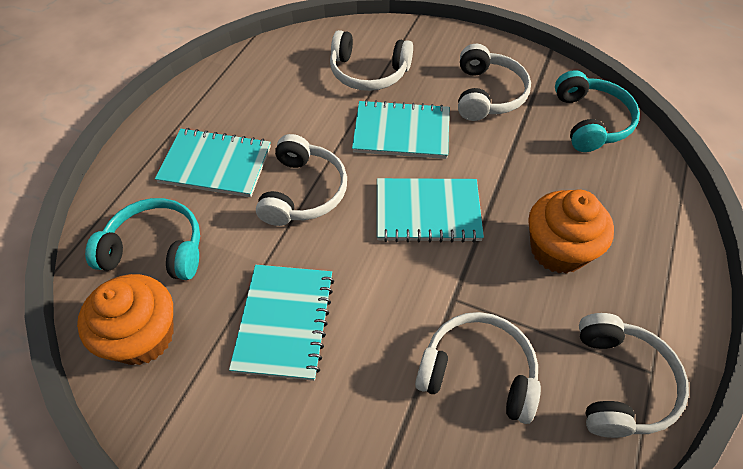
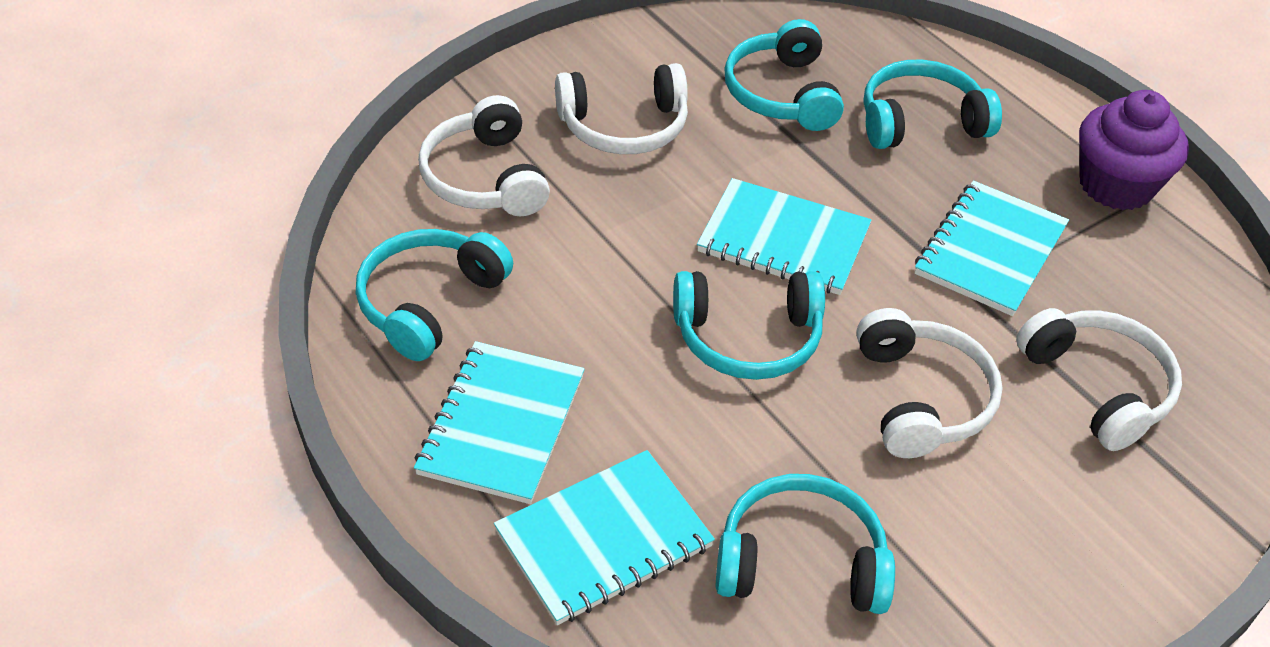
orange cupcake: [77,274,174,365] [528,190,614,274] = 2 -> none = 0
purple cupcake: none = 0 -> [1079,90,1189,210] = 1
turquoise headphones: [85,198,200,280] [555,70,640,152] = 2 -> [356,229,513,361] [673,271,825,380] [716,474,895,614] [724,19,844,131] [864,60,1002,149] = 5
white headphones: [256,134,347,226] [330,30,413,91] [415,312,541,424] [458,44,531,121] [579,313,689,438] = 5 -> [418,95,550,216] [555,63,688,154] [856,308,1003,458] [1016,308,1182,451] = 4

